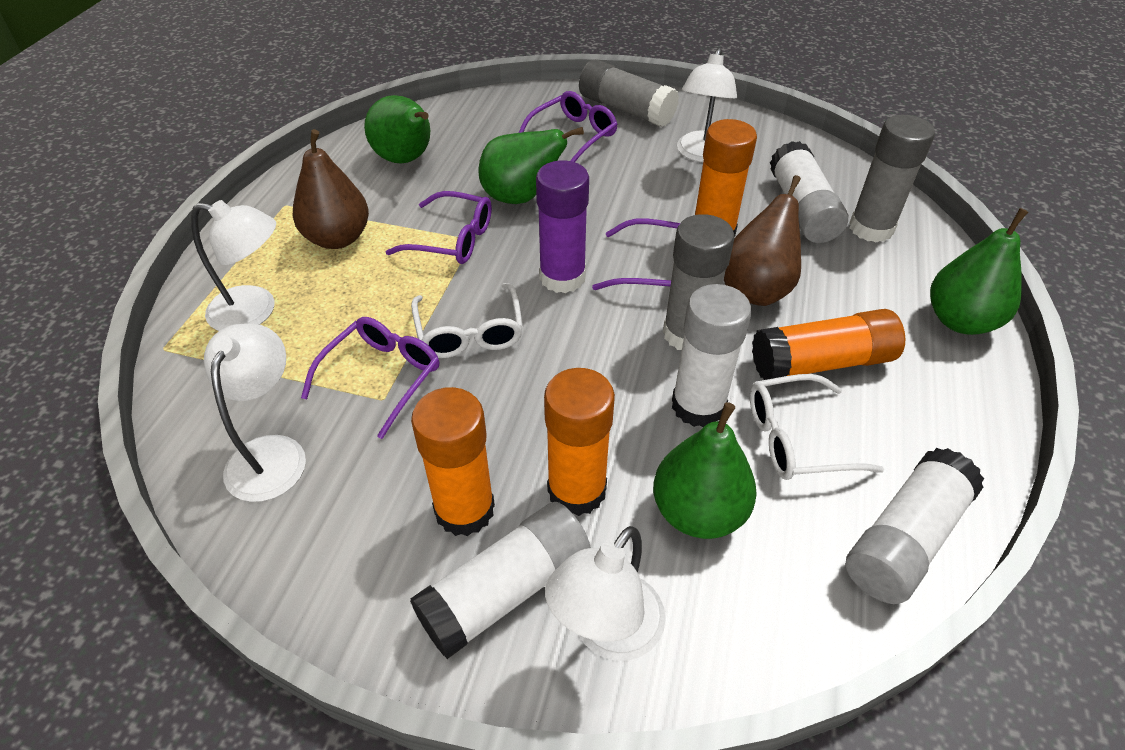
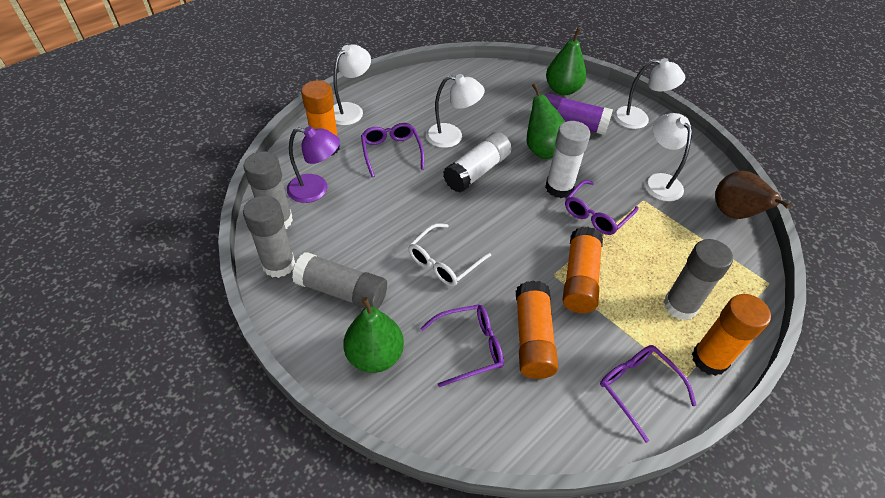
brown pear: [293,129,369,249] [724,175,801,306] = 2 -> [715,171,791,219] = 1
green pear: [364,95,430,164] [478,127,584,204] [653,402,757,539] [930,208,1028,335] = 4 -> [343,297,404,373] [527,83,565,159] [546,28,587,95] = 3
grey glue stick: [579,59,679,127] [663,214,735,350] [849,115,935,243] = 3 -> [243,195,295,278] [244,151,293,229] [292,252,387,309] [664,239,733,320] = 4
purple lamp: none = 0 -> [287,126,340,203] = 1
white glasses: [411,283,523,358] [750,374,884,480] = 2 -> [408,223,491,286] = 1
white glue stick: [410,502,591,659] [672,284,751,427] [770,141,848,243] [846,448,984,604] = 4 -> [443,132,512,193] [545,121,590,198] = 2

